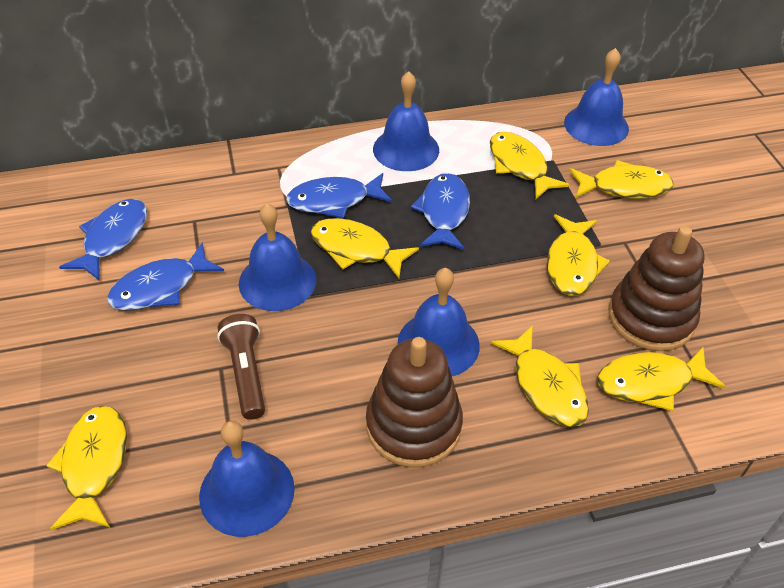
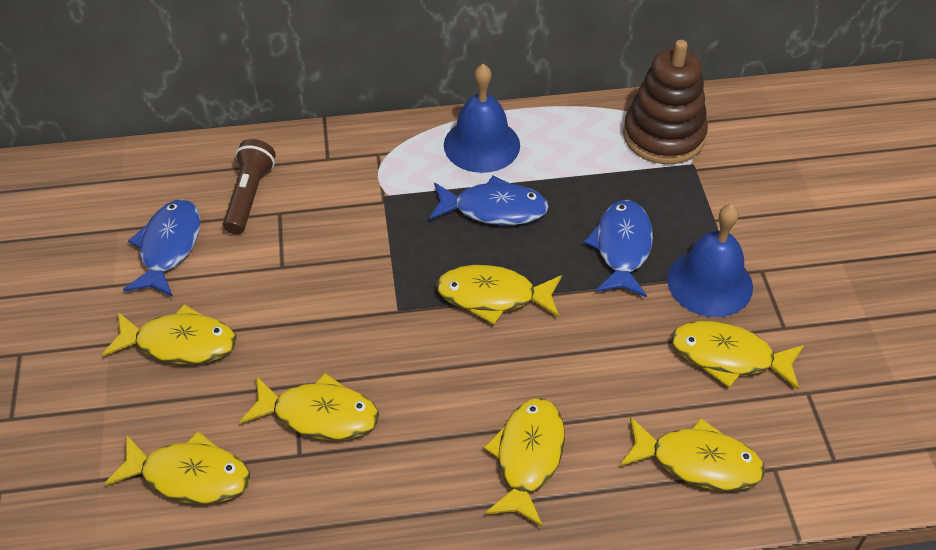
blue bell: [199,421,295,537] [239,203,316,311] [373,71,439,171] [397,268,480,376] [564,48,629,146] = 5 -> [444,64,520,173] [667,204,753,317] = 2
blue fish: [59,199,147,281] [107,242,224,311] [286,173,392,219] [411,173,470,250] = 4 -> [123,199,200,297] [429,176,549,225] [584,200,653,298] = 3
brown stacking toy: [366,337,463,467] [608,226,705,351] = 2 -> [623,40,708,164] = 1

